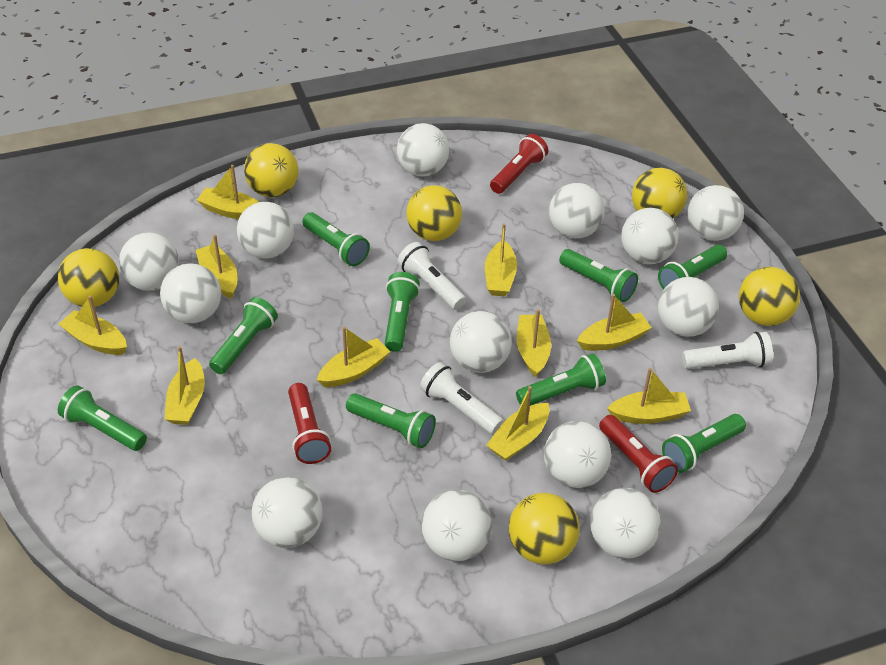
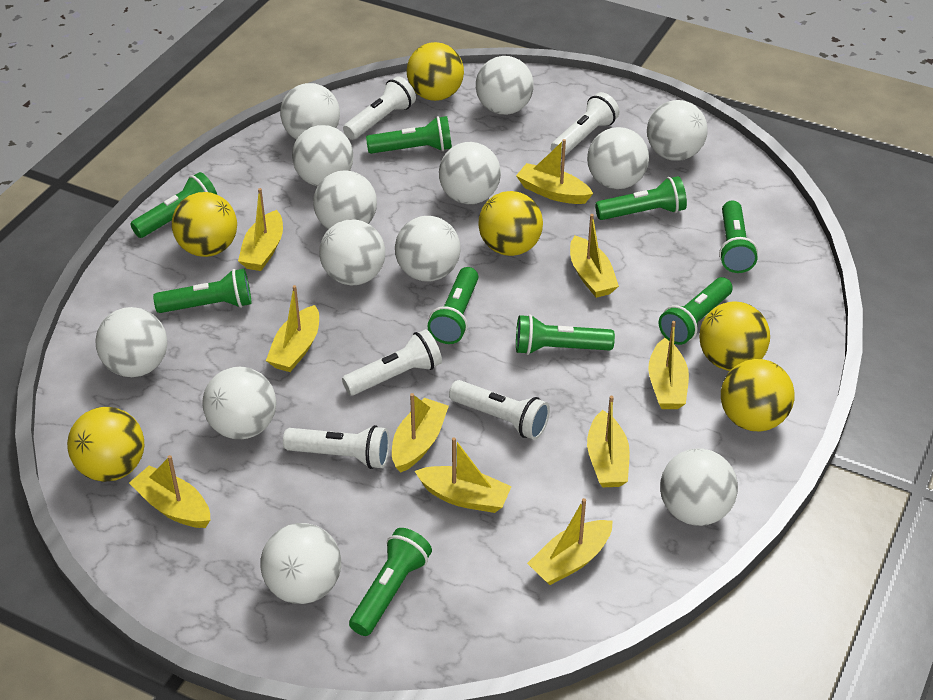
red flashlight: [288,383,331,464] [490,134,548,194] [599,415,678,493] = 3 -> none = 0
white flashlight: [398,242,466,310] [420,362,504,434] [682,332,773,369] = 3 -> [283,425,390,469] [342,329,442,395] [343,76,416,140] [449,380,550,440] [551,92,619,157] = 5

